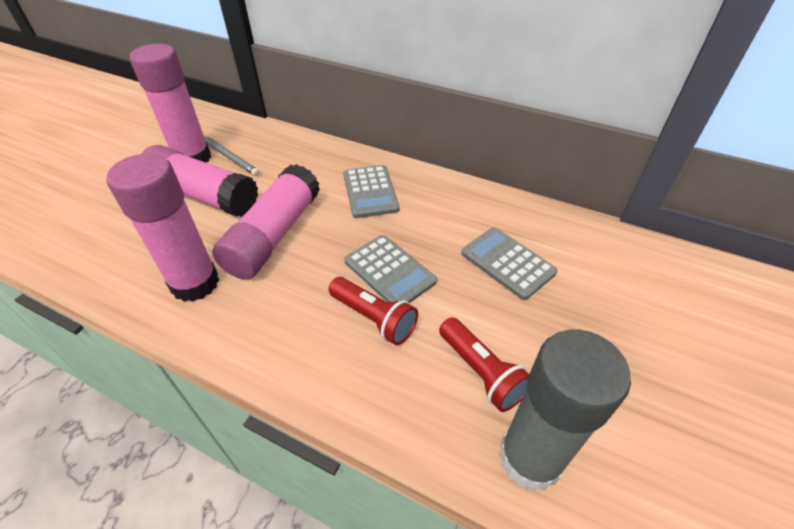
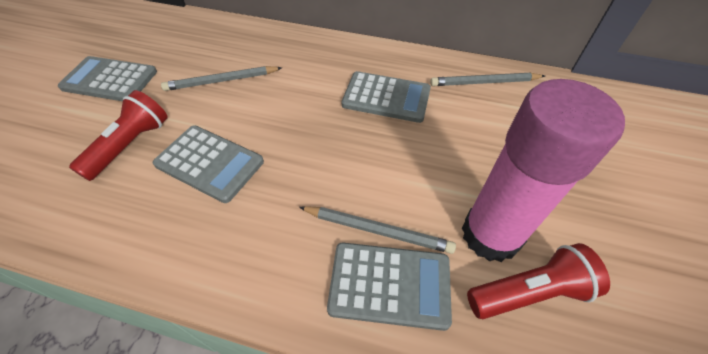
grey calculator: [343,165,399,218] [344,235,437,303] [461,227,558,300] = 3 -> [58,56,157,101] [153,125,264,203] [327,243,452,331] [342,71,431,123] = 4
grey glue stick: [499,330,631,492] = 1 -> none = 0
grey pencil: [204,136,259,176] = 1 -> [161,66,282,91] [299,206,456,254] [430,73,545,86] = 3
pink glue stick: [107,153,219,302] [130,44,211,163] [141,145,258,217] [212,164,320,280] = 4 -> [462,79,625,262] = 1

